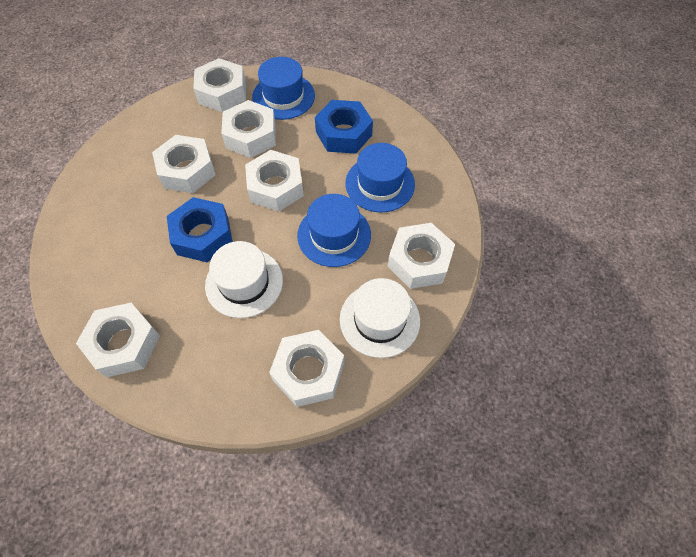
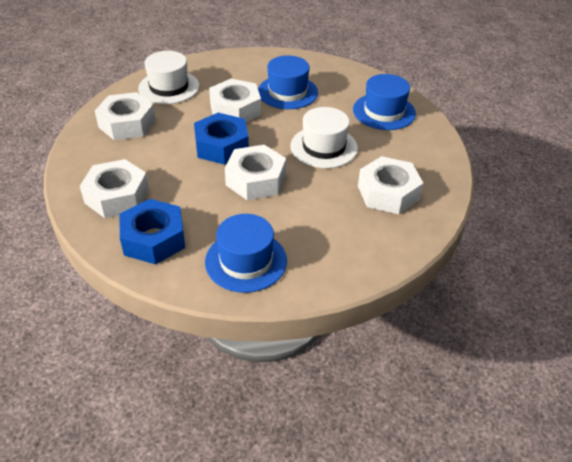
white nut: [76,303,160,377] [152,135,216,193] [193,58,246,112] [221,100,276,158] [245,150,304,212] [269,330,344,407] [388,223,455,289] = 7 -> [80,159,149,218] [95,92,156,140] [209,79,261,122] [225,145,286,200] [358,156,423,214] = 5

